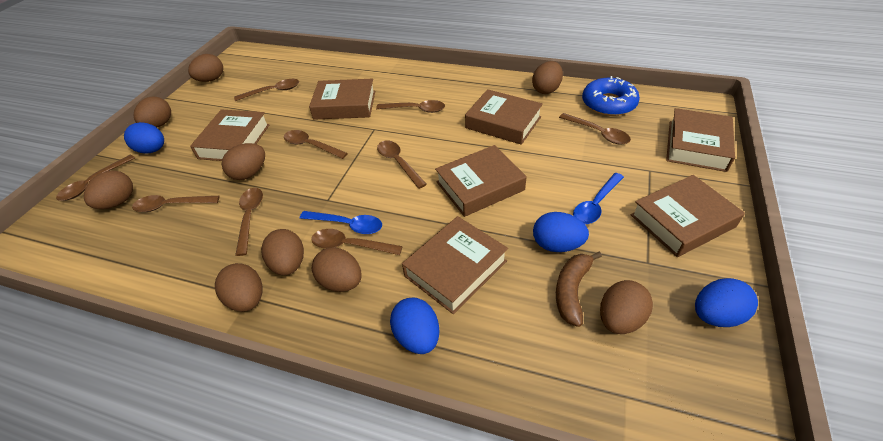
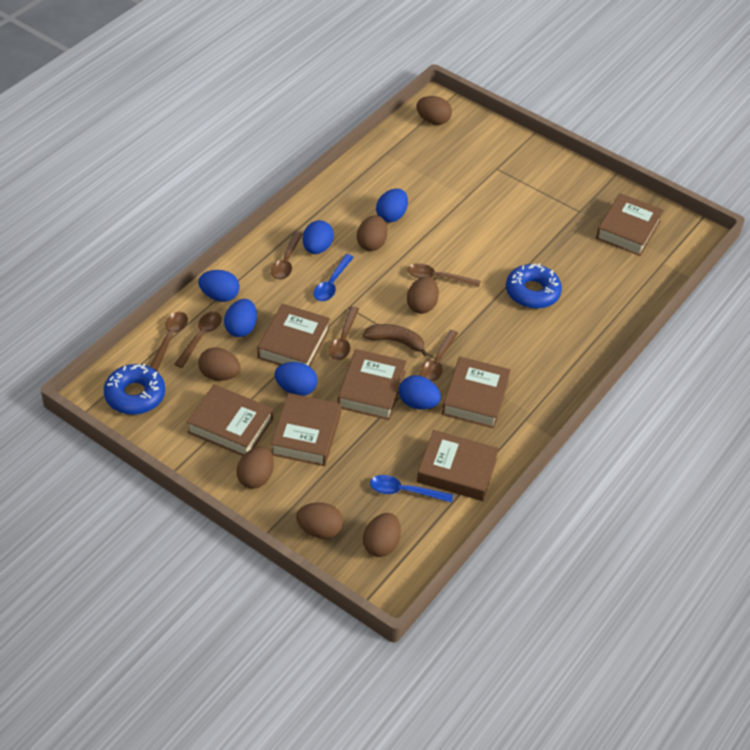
blue donut: [582,76,640,116] = 1 -> [104,364,165,415] [506,263,562,309] = 2
blue egg: [124,122,164,154] [390,297,439,354] [533,212,589,252] [695,278,758,327] = 4 -> [198,270,240,302] [224,299,257,337] [274,362,318,396] [303,220,334,254] [376,189,408,222] [399,375,441,410] = 6
brown egg: [84,170,133,209] [133,97,171,128] [188,54,223,82] [215,263,263,312] [221,143,265,180] [261,229,304,275] [312,247,362,292] [532,61,563,94] [600,280,653,334] = 9 -> [198,348,241,381] [237,446,274,489] [296,502,343,539] [357,215,387,251] [363,513,401,557] [407,276,439,314] [416,96,452,125] = 7
brown spoon: [56,155,135,201] [132,195,219,212] [234,79,299,101] [235,188,263,256] [284,130,348,159] [311,229,403,255] [376,100,445,113] [377,140,427,189] [559,113,631,145] = 9 -> [149,312,188,371] [174,312,222,368] [271,231,303,280] [328,306,359,360] [407,264,480,287] [420,330,458,382] = 6

